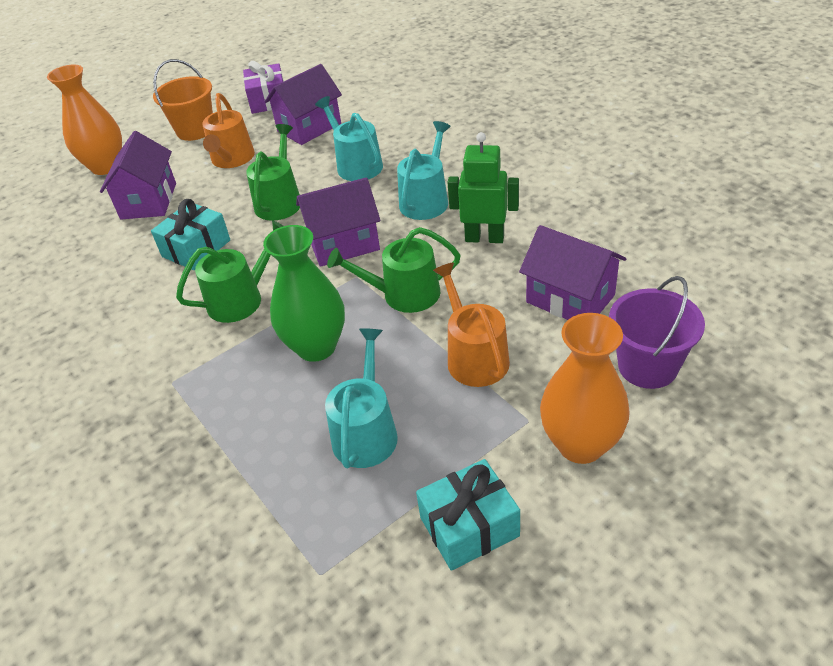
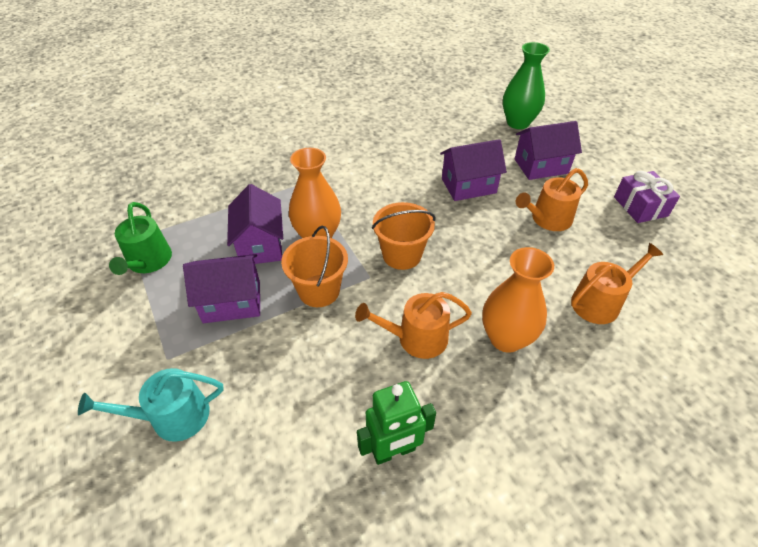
green watering can: [176,220,283,323] [246,124,300,221] [327,227,461,313] = 3 -> [109,202,172,275] = 1
orange bucket: [153,59,213,141] = 1 -> [281,226,348,307] [372,202,436,270] = 2
orange watering can: [202,93,255,168] [433,262,510,387] = 2 -> [355,292,472,359] [516,168,588,231] [571,243,663,324] = 3
purple bucket: [609,276,705,389] = 1 -> none = 0
turquoise gift: [151,199,230,270] [416,459,520,571] = 2 -> none = 0
turquoise watering can: [315,96,383,181] [325,328,398,468] [397,121,451,220] = 3 -> [78,368,224,442] = 1

